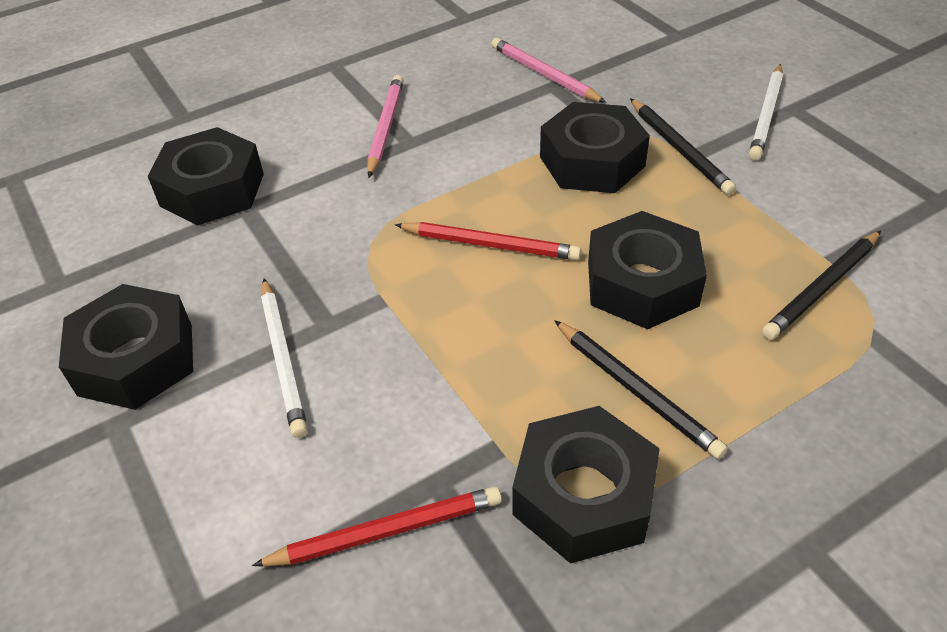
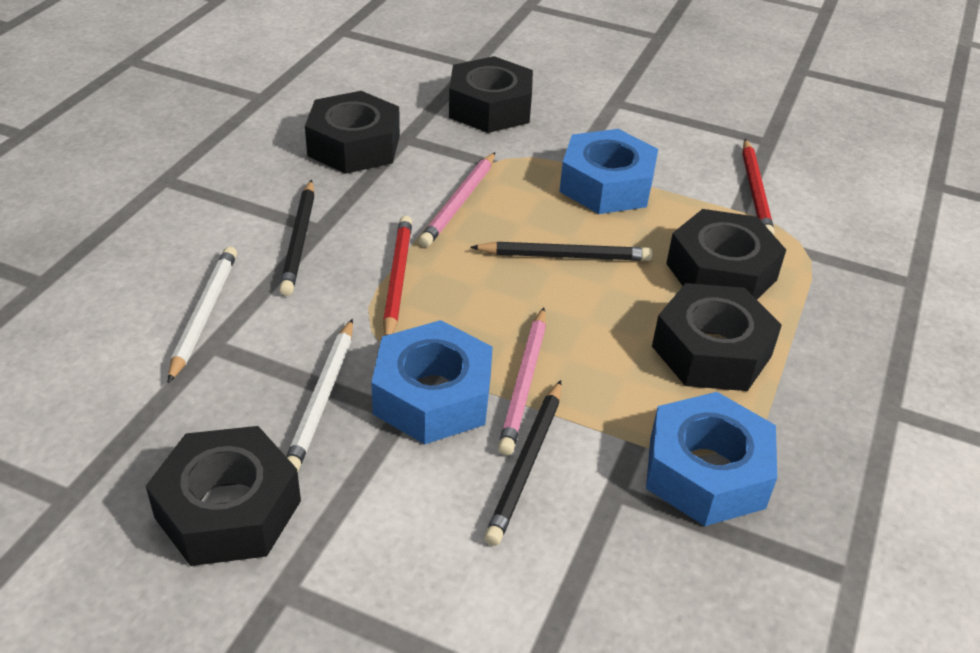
blue nut: none = 0 -> [371,320,493,444] [559,129,658,214] [646,392,777,526] = 3

